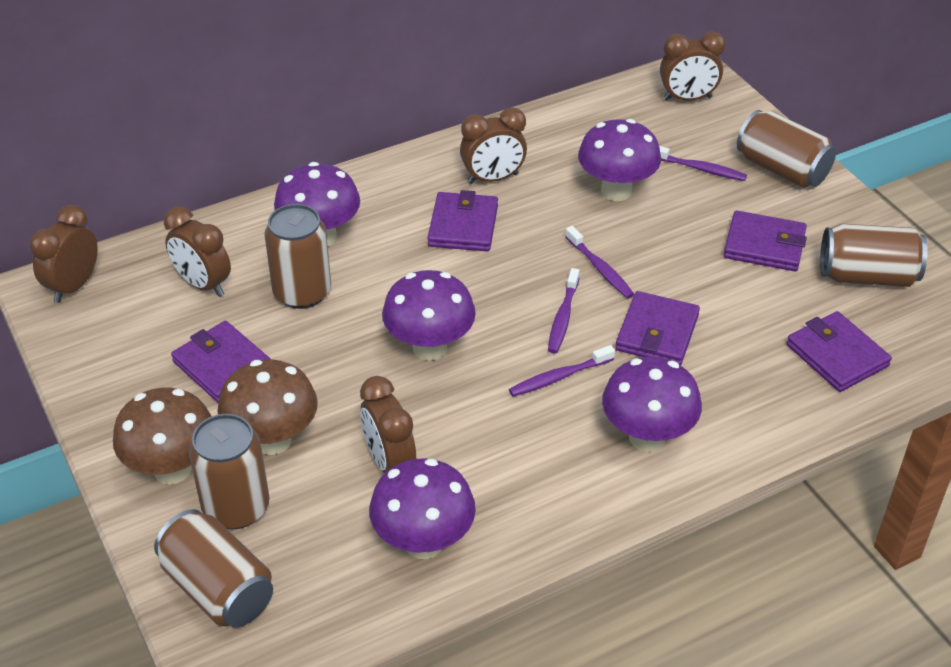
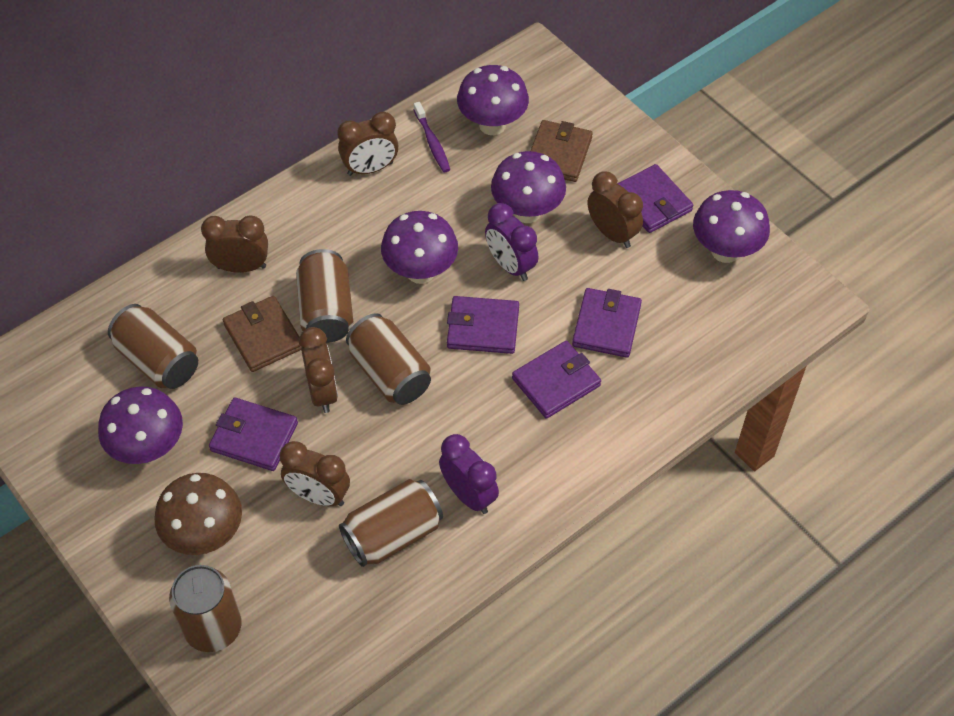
brown mushroom: [113,388,211,485] [217,359,318,455] = 2 -> [155,473,242,555] = 1
brown wallet: none = 0 -> [223,296,302,372] [530,120,593,182] = 2
purple clock: none = 0 -> [439,434,499,514] [485,203,538,281] = 2
purple toothbrush: [509,345,615,397] [548,268,580,353] [565,226,634,298] [659,146,747,181] = 4 -> [414,102,450,172] = 1

